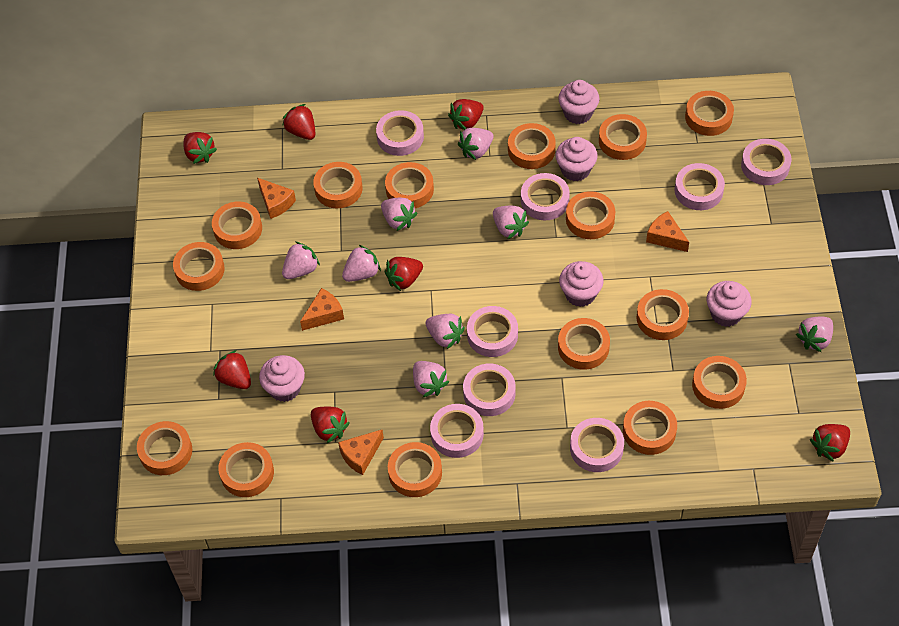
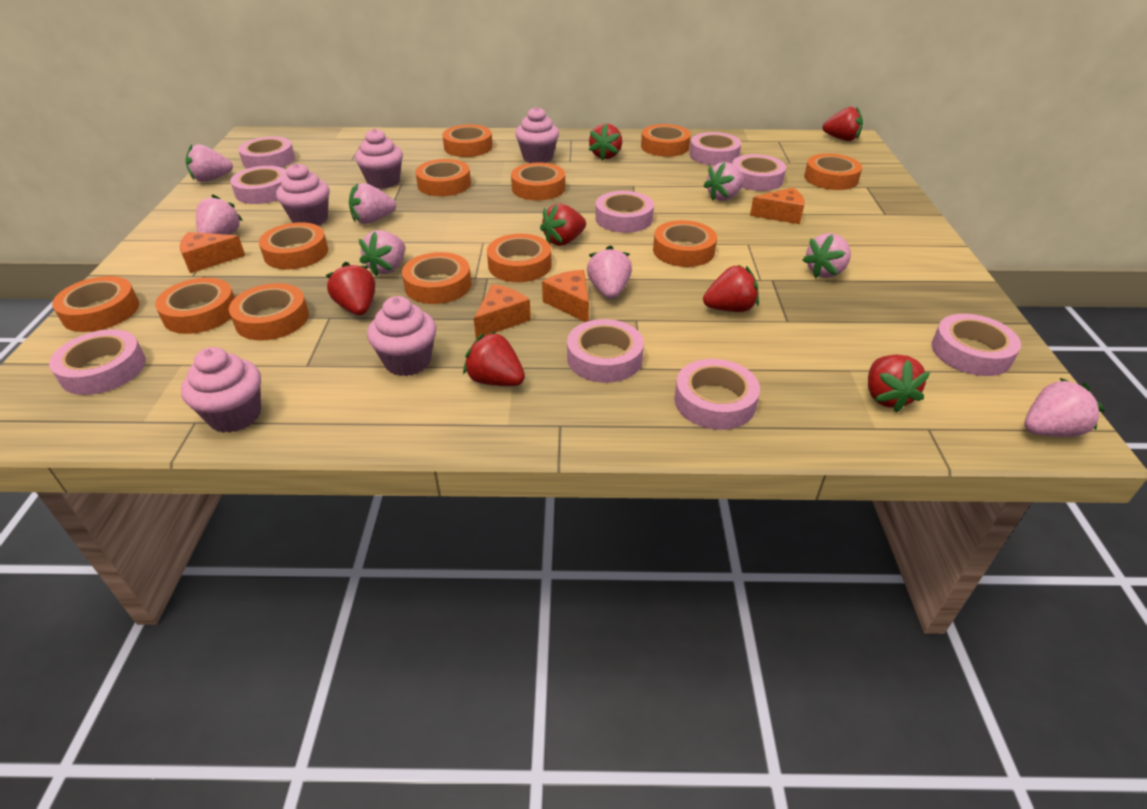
orange tape: [137,421,192,475] [173,242,225,291] [212,201,262,249] [218,442,274,497] [313,162,363,208] [385,162,434,208] [388,442,442,497] [508,123,556,169] [558,318,610,370] [566,191,615,239] [599,114,647,160] [623,401,677,455] [637,289,689,340] [685,91,734,136] [692,356,747,409] = 15 -> [52,276,139,332] [155,278,235,334] [229,283,309,341] [259,222,328,269] [402,252,471,304] [415,159,471,196] [442,124,493,157] [487,234,552,282] [511,163,565,200] [641,124,691,157] [653,220,717,267] [804,154,862,190] = 12
pink tape: [376,110,424,156] [430,404,484,458] [463,363,516,416] [467,306,518,357] [521,173,570,220] [570,418,624,472] [675,163,725,210] [741,139,792,185] = 8 -> [49,329,146,395] [230,166,286,204] [238,136,295,169] [567,319,644,383] [595,191,654,233] [674,359,760,430] [690,132,741,166] [732,154,786,191] [932,314,1021,376] = 9

